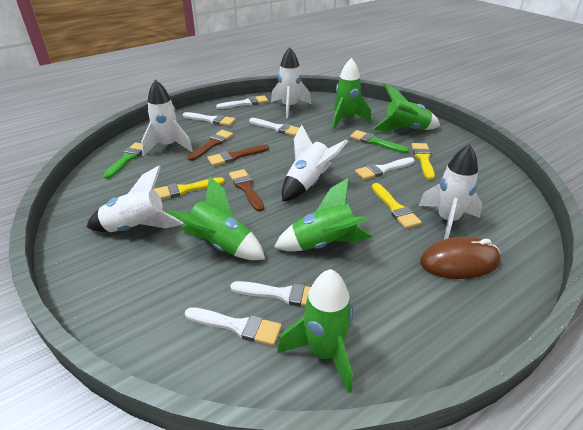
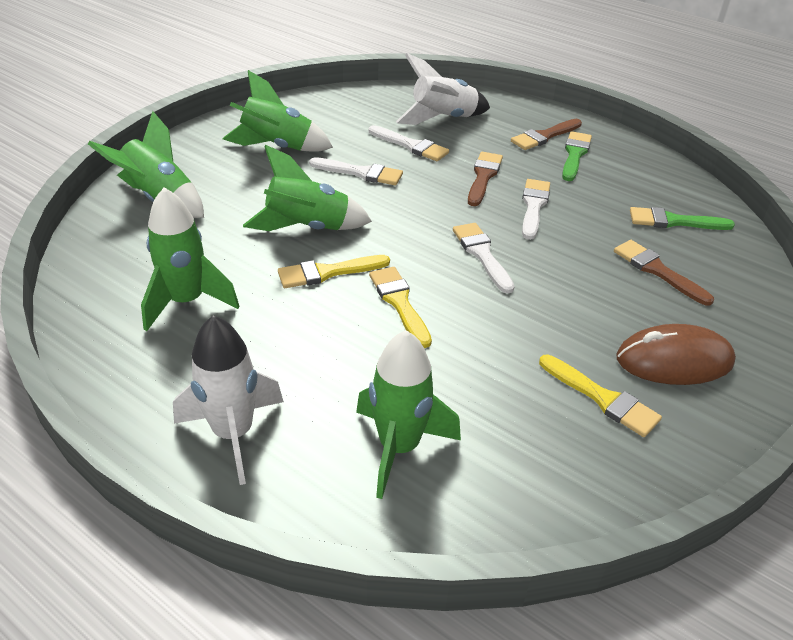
white brush: [183,112,236,126] [185,307,282,346] [216,95,268,109] [230,281,311,306] [249,118,299,136] [355,157,415,180] = 6 -> [309,157,403,185] [369,125,449,161] [453,223,515,293] [522,179,550,240] = 4
white rocket: [87,166,183,232] [141,80,193,156] [271,47,311,118] [282,125,348,202] [419,144,483,240] = 5 -> [173,315,284,485] [396,53,490,125] = 2

